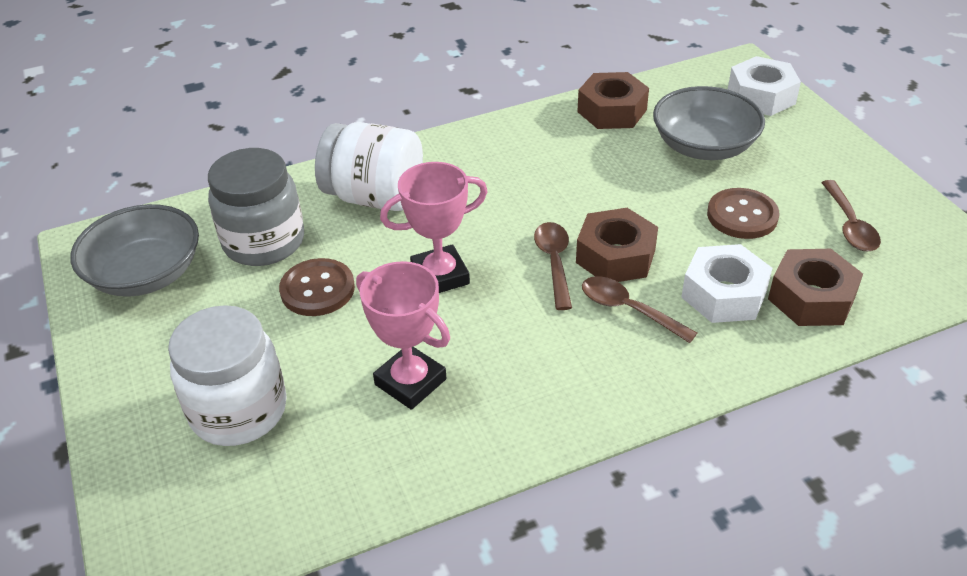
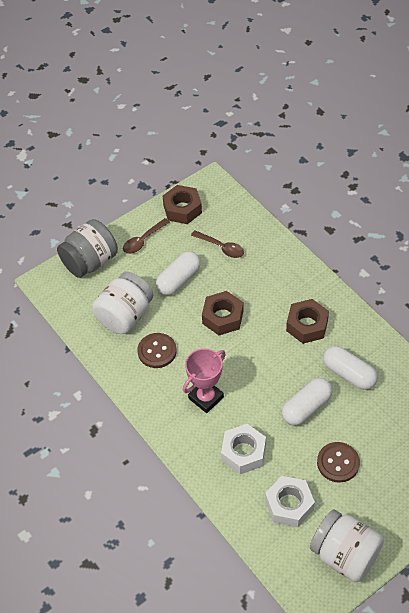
brown spoon: [534,222,572,310] [582,276,697,343] [821,180,881,251] = 3 -> [123,218,170,254] [191,230,244,258] = 2
grey bowl: [70,204,199,297] [653,86,765,160] = 2 -> none = 0
pink trophy: [356,261,450,410] [380,162,488,293] = 2 -> [183,348,226,413] = 1
white capsule: none = 0 -> [156,251,201,295] [282,378,332,426] [323,346,378,390] = 3

